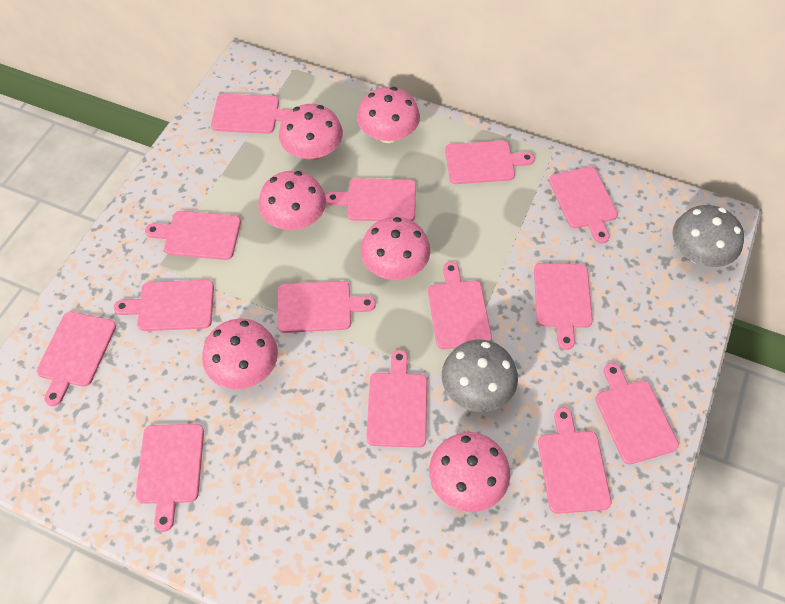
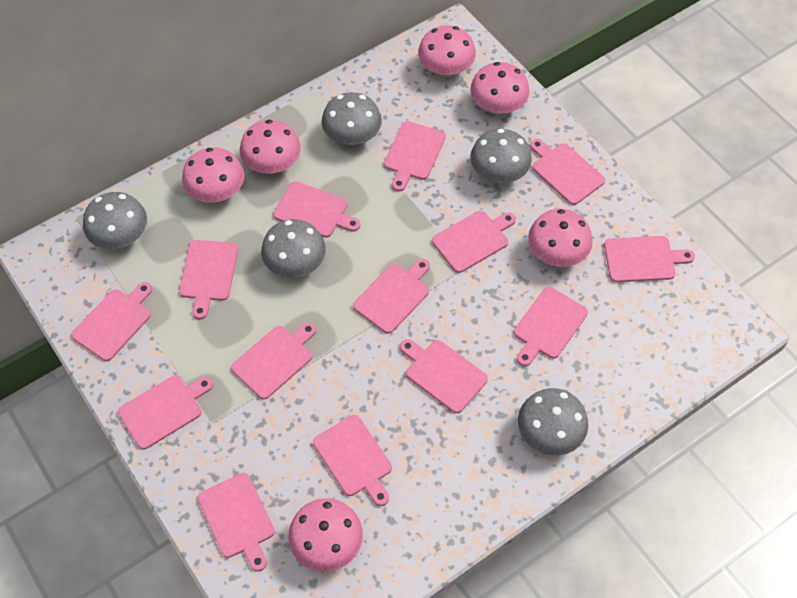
grey mushroom: [442,340,518,412] [672,205,744,267] = 2 -> [83,192,147,249] [261,219,326,278] [322,92,382,145] [470,129,532,183] [518,388,588,456] = 5

